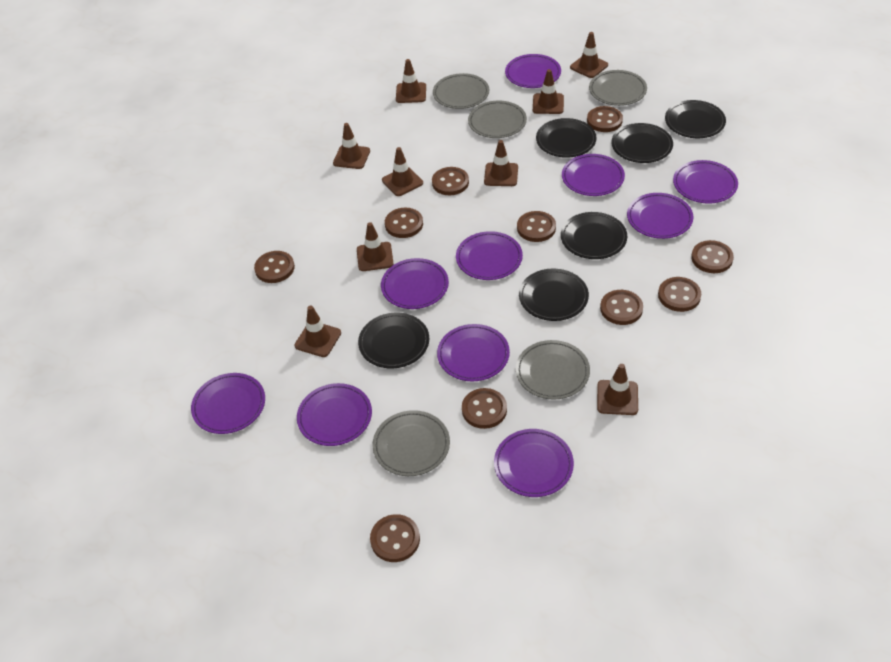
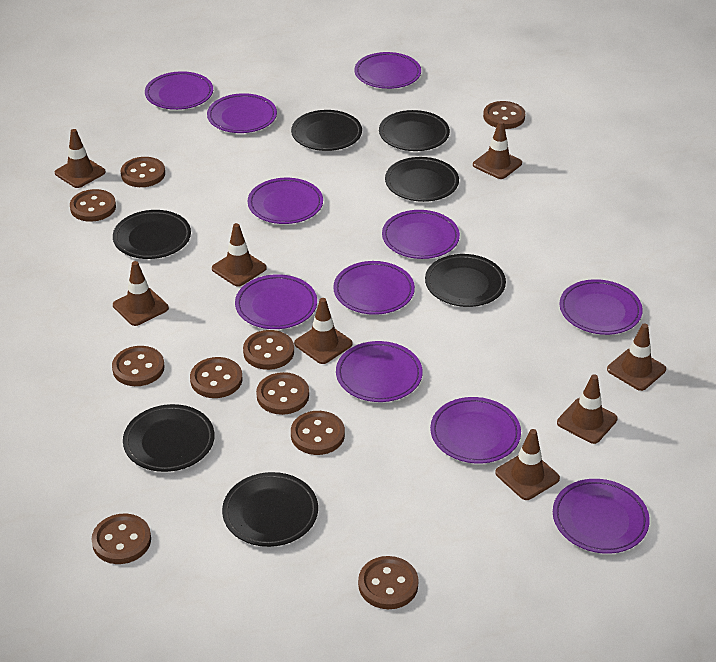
black plate: [358,313,429,369] [519,269,589,321] [536,118,597,158] [561,212,627,259] [611,123,673,163] [665,100,726,138] = 6 -> [113,210,191,259] [123,404,215,472] [222,472,318,547] [291,110,362,151] [379,110,450,151] [385,157,459,202] [425,254,506,307] = 7
brown traffic cone: [295,305,341,357] [333,123,370,169] [357,222,394,271] [382,147,423,196] [396,59,426,103] [484,140,518,186] [533,69,564,114] [570,32,608,78] [597,364,638,415] = 9 -> [55,129,106,188] [113,261,169,326] [212,223,267,287] [294,298,353,364] [473,121,522,179] [495,429,560,500] [557,374,618,444] [607,323,666,391] = 8
grey plate: [372,410,450,476] [433,73,489,109] [468,101,527,138] [516,340,590,400] [589,70,647,106] = 5 -> none = 0
purple plate: [191,373,265,434] [297,383,372,446] [381,258,449,309] [437,324,510,381] [456,231,523,280] [494,429,574,497] [505,54,561,88] [562,154,625,196] [627,193,693,239] [673,160,738,204] = 10 -> [145,71,213,110] [207,93,277,133] [235,274,317,329] [248,178,323,224] [333,261,415,315] [336,341,423,402] [354,52,421,89] [382,210,460,259] [430,397,521,463] [553,479,650,554] [559,279,643,335] = 11

